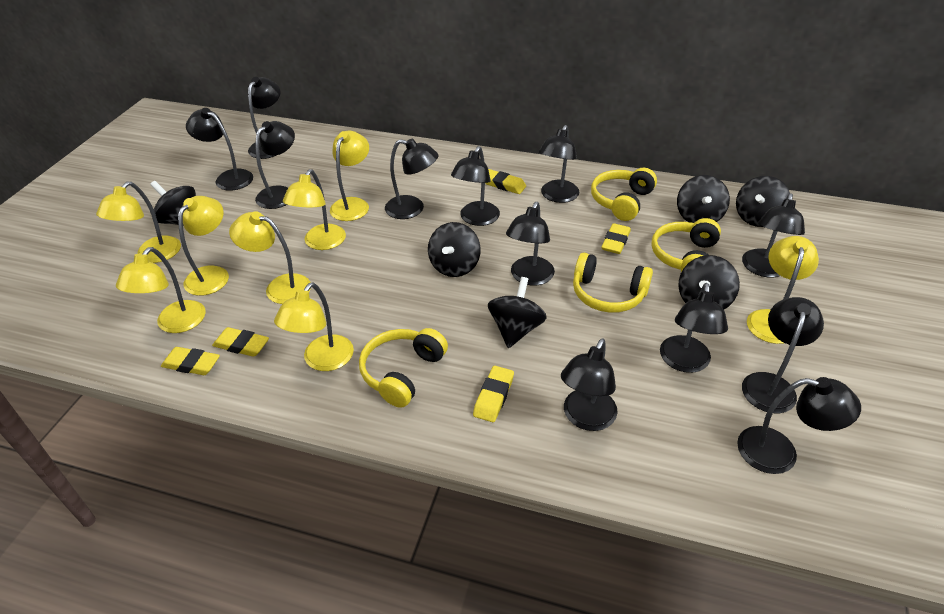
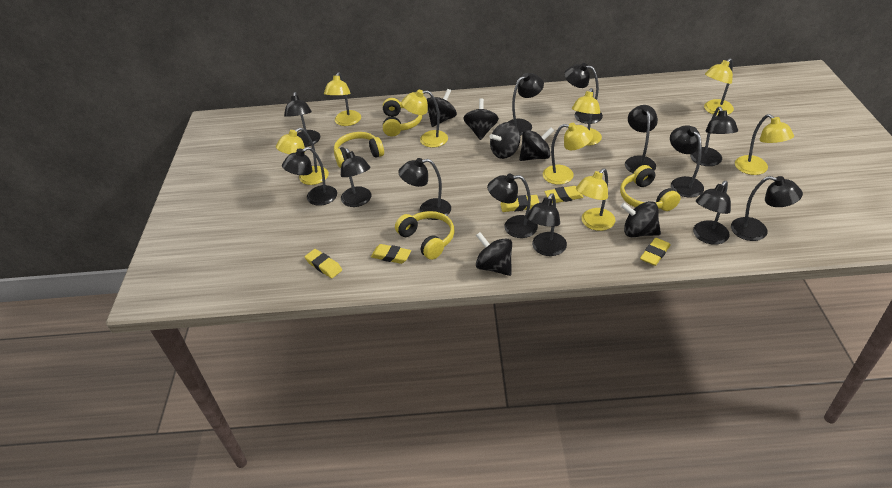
black lamp: [186,108,253,191] [247,77,280,159] [255,121,295,209] [385,139,438,219] [451,146,500,226] [506,202,555,286] [539,125,579,203] [561,339,618,431] [660,283,728,373] [737,377,861,474] [742,194,805,278] [742,297,824,413] = 12 -> [282,147,337,206] [284,92,320,147] [341,148,371,207] [398,158,451,220] [487,173,538,238] [508,73,544,135] [526,193,567,256] [564,63,603,124] [625,105,658,173] [670,125,704,198] [690,107,738,166] [693,181,731,245] [731,176,803,241] = 13

